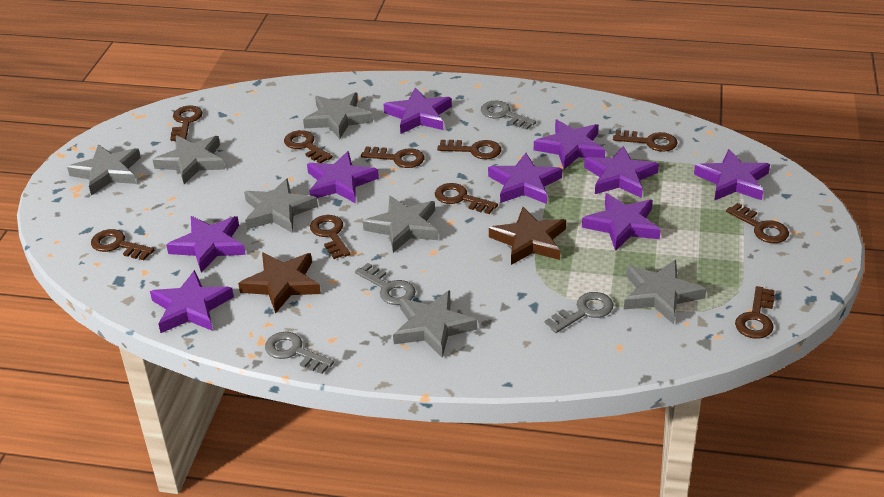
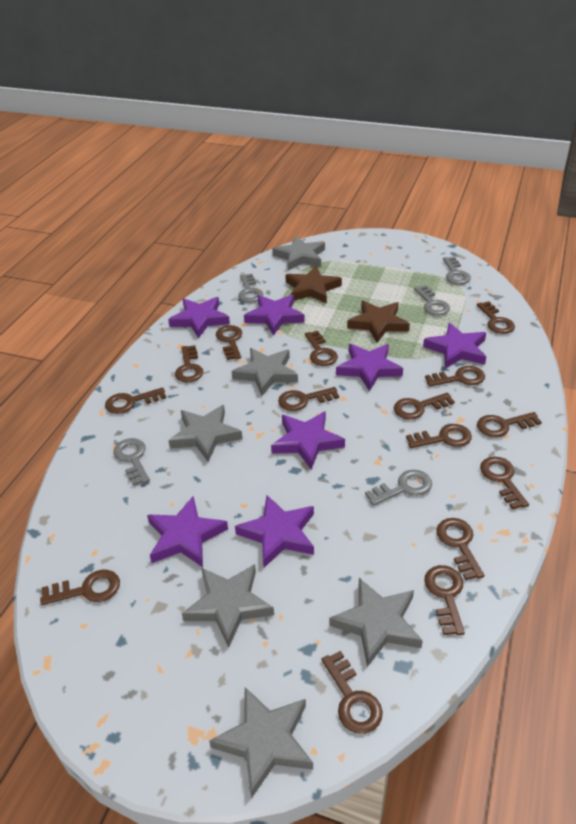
brown key: [91,229,154,260] [170,105,203,141] [284,130,333,163] [310,215,350,259] [361,147,424,168] [435,183,498,214] [437,140,501,159] [613,130,678,152] [726,203,789,243] [735,286,775,339] = 10 -> [40,570,120,605] [105,387,166,414] [175,345,203,383] [216,325,242,360] [278,387,339,411] [305,331,338,366] [321,651,383,734] [394,392,455,420] [406,424,472,448] [424,565,465,635] [425,366,485,387] [436,518,484,580] [477,301,515,334] [477,412,542,437] [480,457,529,510] = 15
grey key: [265,332,334,374] [355,263,416,305] [481,101,536,130] [545,292,613,333] = 4 -> [114,438,150,486] [238,274,263,303] [365,470,432,506] [414,285,450,316] [443,257,471,285] = 5
grey star: [67,144,141,195] [153,135,225,184] [244,178,318,233] [303,93,373,139] [363,196,438,253] [393,290,477,358] [624,260,706,324] = 7 -> [168,405,242,462] [182,564,274,648] [209,687,313,797] [232,348,298,396] [272,236,325,270] [329,578,423,667] = 6
purple star: [150,270,234,333] [166,216,246,273] [307,151,379,203] [383,88,452,134] [488,153,562,204] [534,120,605,169] [582,193,661,251] [584,146,659,198] [694,149,770,201] = 9 -> [147,496,228,567] [168,297,230,339] [235,495,314,568] [244,295,305,336] [271,411,345,469] [336,344,403,391] [423,323,486,369] = 7

